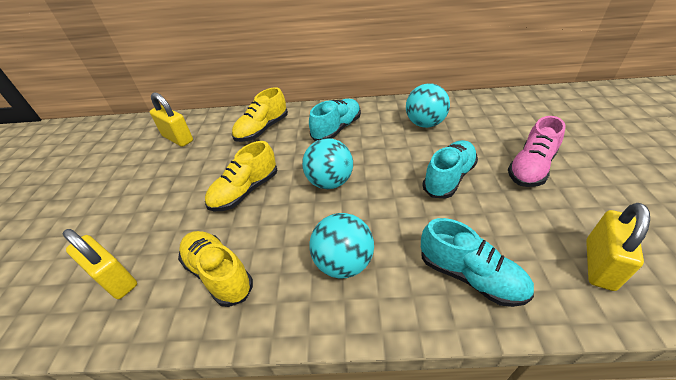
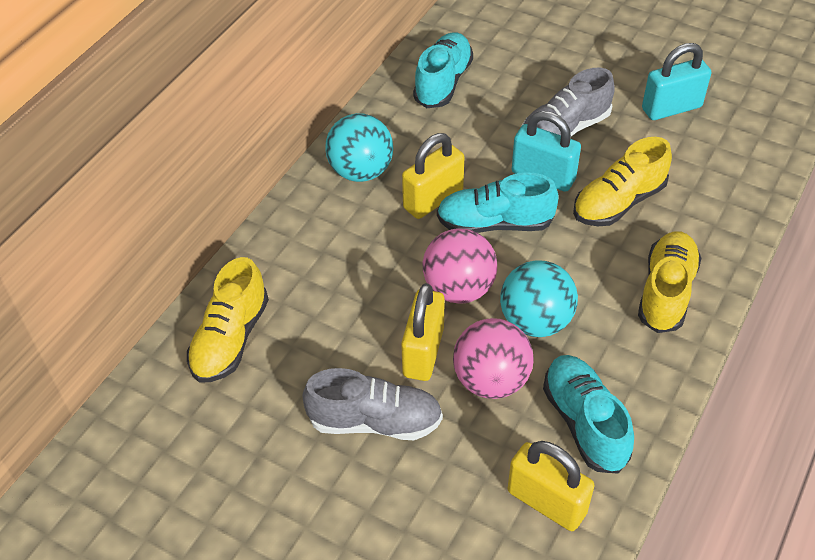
grey shoe: none = 0 -> [302,368,443,440] [522,67,615,136] = 2
pink ball: none = 0 -> [423,228,497,304] [453,318,533,399] = 2
pink shoe: [508,116,566,187] = 1 -> none = 0
turquoise ball: [302,138,353,189] [309,213,374,279] [406,83,450,128] = 3 -> [325,113,393,182] [500,260,578,337] = 2
turquoise padlock: none = 0 -> [512,111,581,192] [642,43,711,120] = 2

